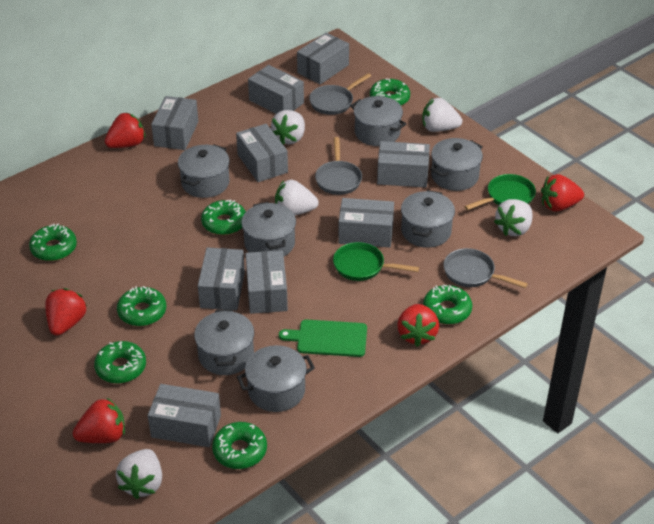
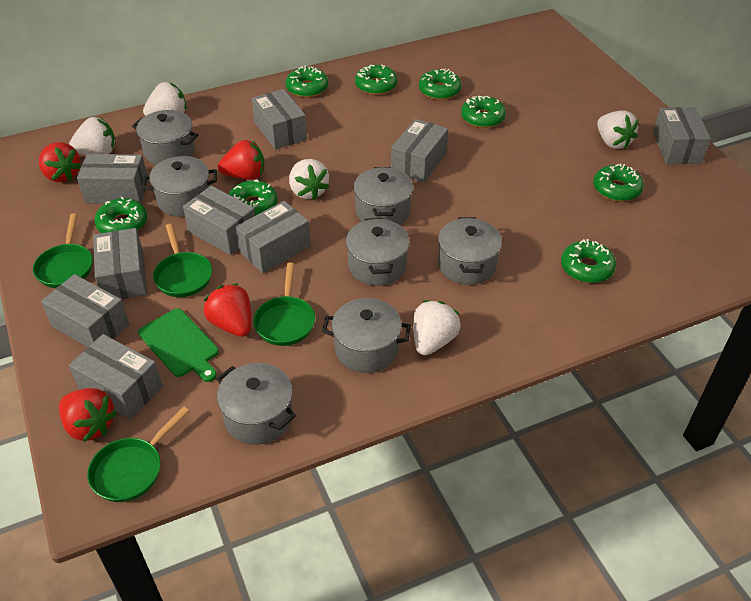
green donut: [29,223,77,261] [94,341,146,384] [117,286,166,326] [201,199,246,235] [212,422,267,469] [370,79,410,106] [423,285,472,324] = 7 -> [94,197,147,233] [229,179,278,216] [286,66,328,97] [355,65,397,95] [419,69,462,100] [461,95,506,128] [561,239,616,283] [593,164,644,201] = 8
green pan: [333,242,419,281] [464,174,536,210] = 2 -> [33,213,93,288] [87,407,189,502] [153,224,212,297] [253,263,315,346] = 4
grey pan: [309,73,371,115] [315,137,362,195] [443,248,528,288] = 3 -> none = 0
red strawberry: [45,288,87,336] [73,398,125,443] [105,113,145,148] [397,304,439,347] [541,174,584,212] = 5 -> [39,142,82,182] [59,388,117,442] [204,283,251,337] [218,140,264,180] = 4

